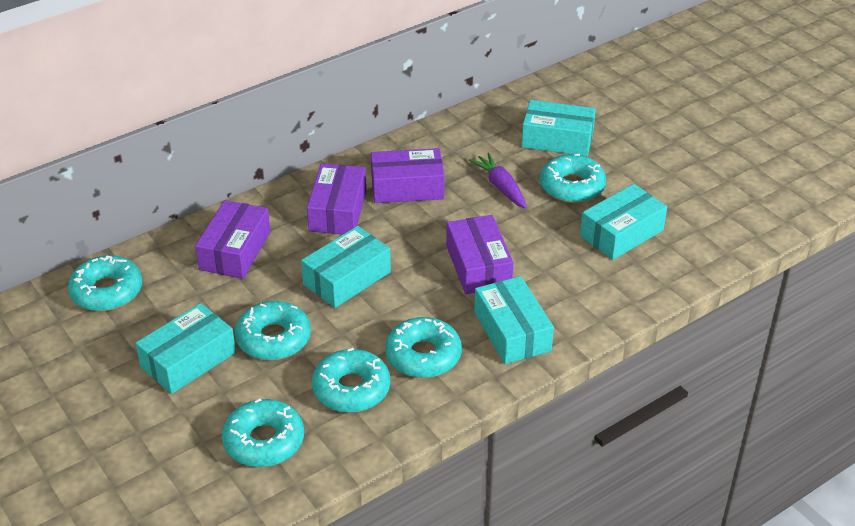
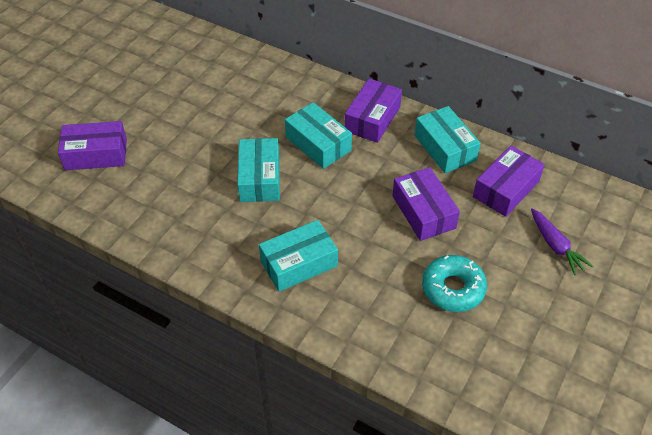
turquoise box: [135,303,236,394] [301,226,391,308] [474,276,554,364] [522,100,596,156] [580,184,667,260] = 5 -> [237,138,280,202] [259,220,338,292] [285,102,352,169] [414,106,481,173] = 4
turquoise donut: [68,255,142,311] [222,399,304,467] [235,301,311,360] [312,348,390,413] [385,317,462,378] [540,154,606,203] = 6 -> [422,255,487,312] = 1

